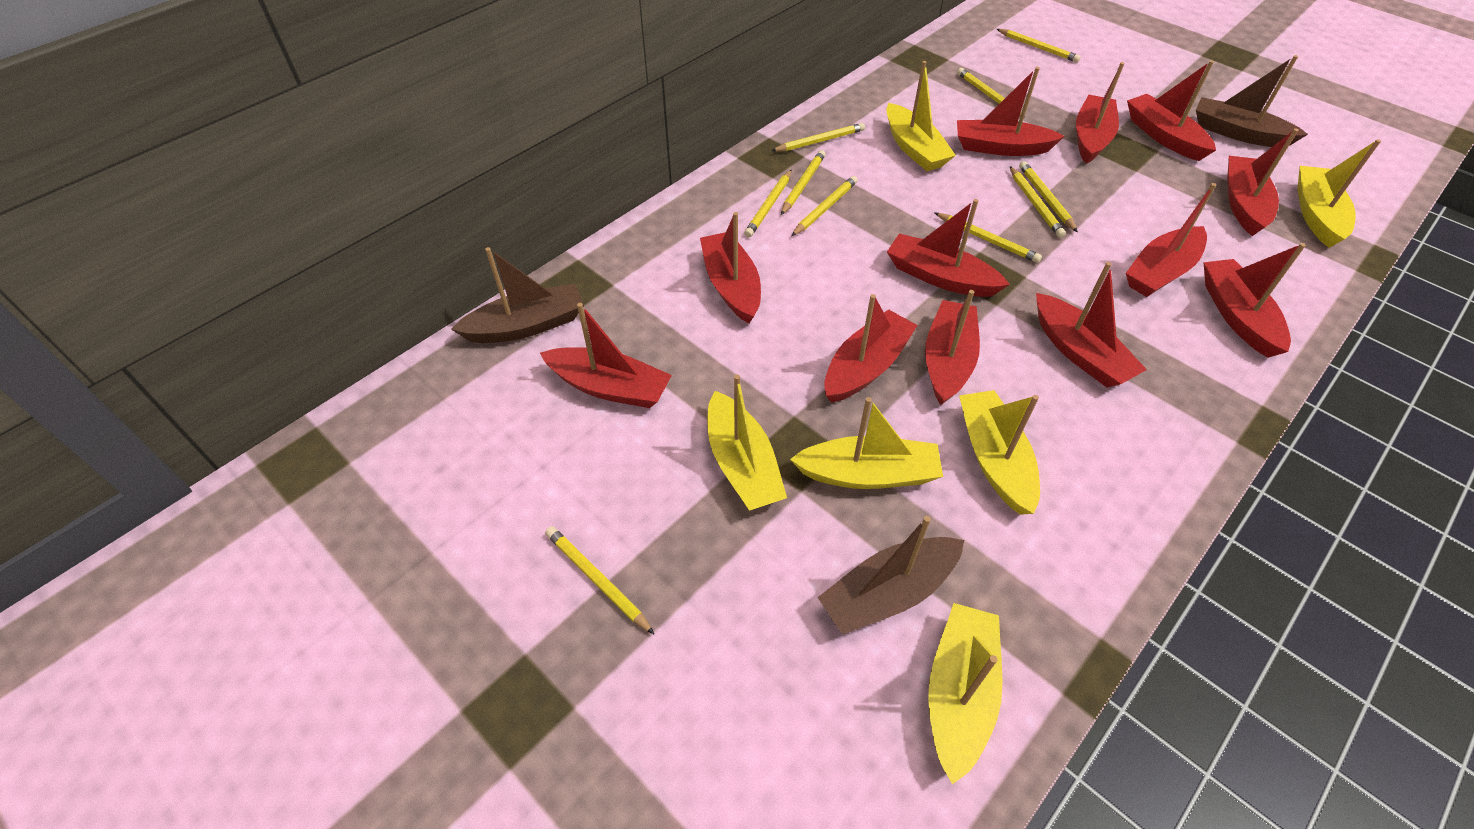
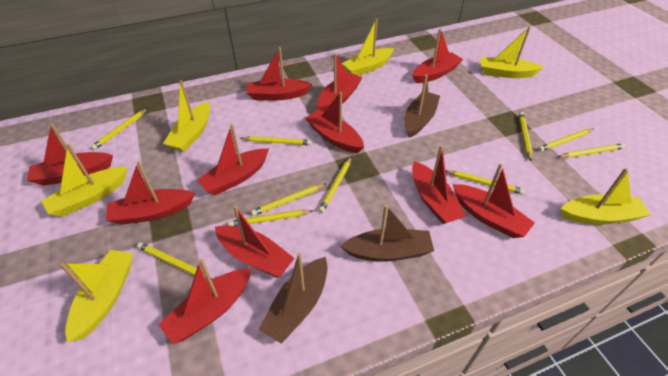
red boat: [540,303,672,408] [700,212,761,324] [824,294,918,403] [887,199,1010,297] [925,290,980,405] [957,67,1065,156] [1036,262,1147,388] [1076,62,1125,164] [1126,183,1216,297] [1127,60,1216,161] [1203,243,1306,358] [1227,128,1299,236] = 12 -> [27,123,113,186] [106,162,195,225] [158,259,252,344] [197,124,269,195] [215,205,295,277] [246,47,312,101] [305,92,364,153] [317,53,362,112] [412,28,463,83] [412,145,466,224] [453,163,535,238] = 11

